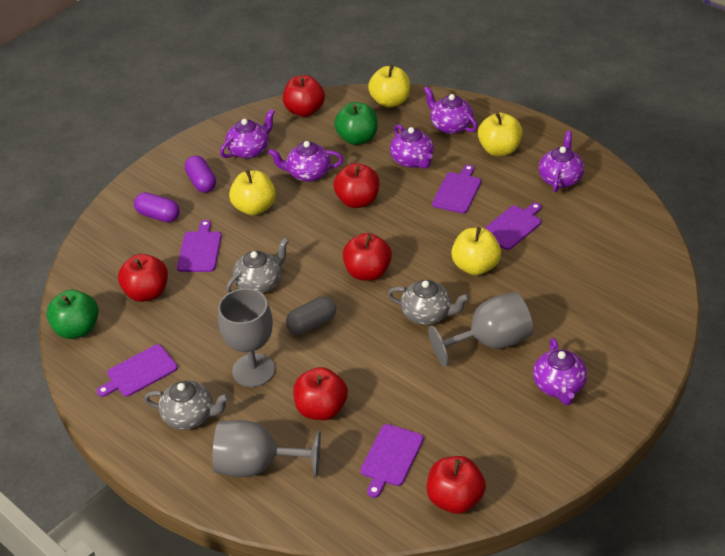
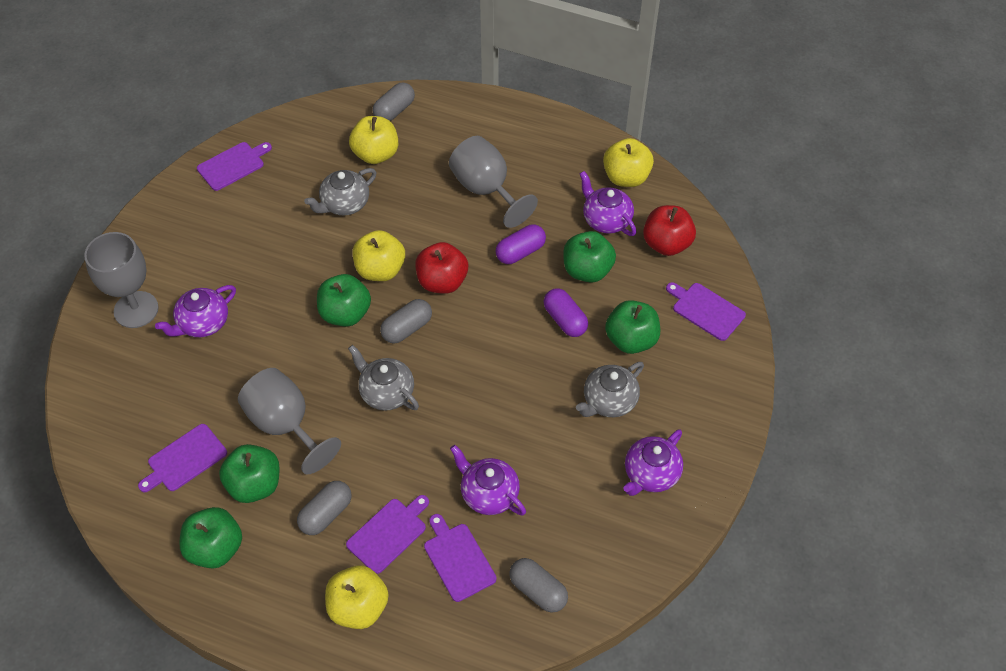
green apple: [46,290,99,339] [334,102,378,145] = 2 -> [179,507,242,568] [219,444,280,503] [317,274,371,327] [563,231,616,283] [605,300,660,354] = 5
grey capsule: [286,296,336,335] = 1 -> [297,481,351,535] [373,82,415,121] [380,299,432,343] [509,558,568,613] = 4
purple teapot: [220,109,275,159] [268,141,343,182] [390,124,434,169] [424,86,477,134] [533,338,587,405] [538,131,584,192] = 6 -> [155,285,236,337] [450,445,526,516] [580,171,636,236] [623,429,683,496] = 4
red apple: [118,254,168,302] [283,75,325,117] [293,367,348,420] [333,163,379,208] [342,233,392,281] [427,456,486,514] = 6 -> [415,242,468,294] [643,205,696,256] = 2

